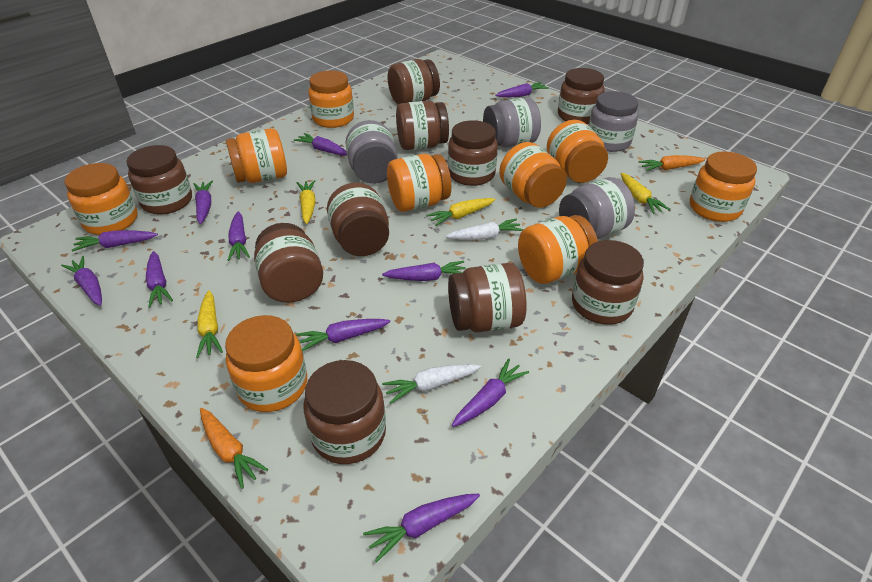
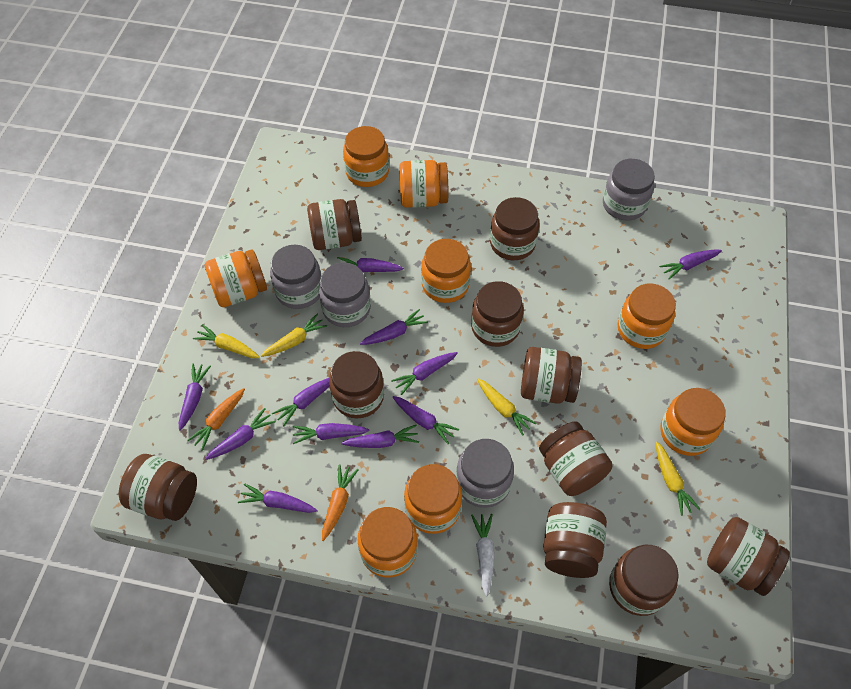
orange jar: [64,163,138,235] [225,315,307,412] [226,128,287,183] [308,70,354,128] [387,154,451,212] [499,142,567,208] [518,215,598,284] [547,120,608,183] [690,151,757,222] = 9 -> [205,249,267,307] [343,126,389,187] [358,507,418,577] [399,160,448,208] [404,464,462,534] [421,239,471,303] [618,284,676,349] [660,388,726,456] = 8
white carrot: [382,364,481,404] [446,218,524,240] = 2 -> [471,514,495,596] = 1

